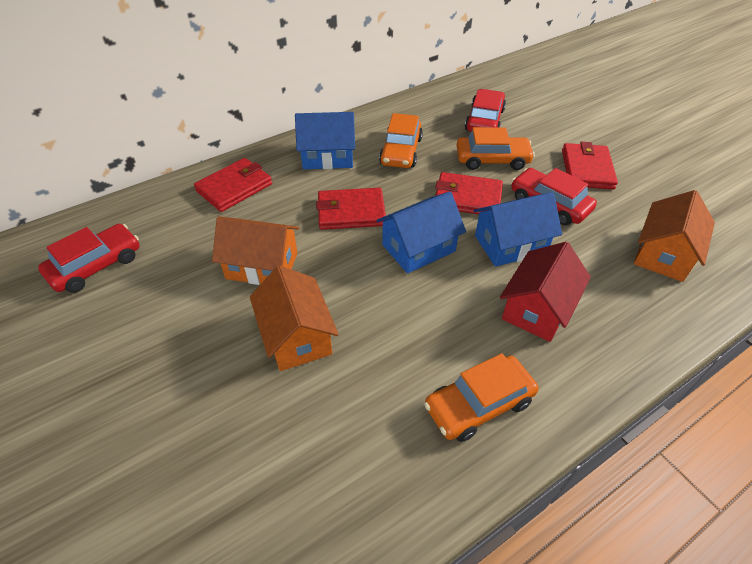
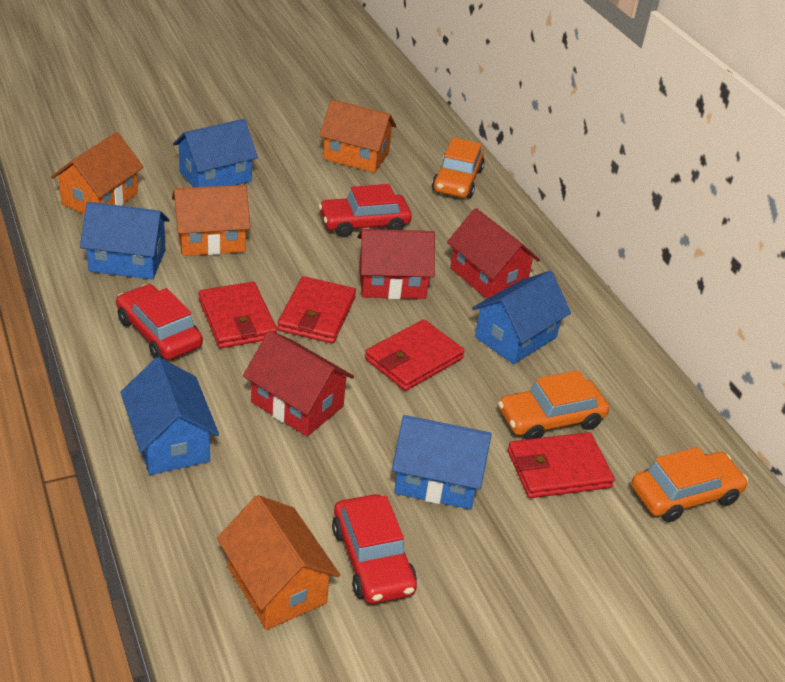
blue house: [295,112,355,169] [376,192,466,274] [473,192,562,267] = 3 -> [80,202,170,279] [120,357,219,475] [173,119,258,187] [392,415,492,509] [472,271,571,364] = 5
orange house: [212,216,299,285] [250,266,339,371] [634,190,715,282] = 3 -> [51,132,144,214] [172,185,251,256] [217,495,340,630] [319,99,397,173] = 4
red house: [500,242,591,342] = 1 -> [243,330,354,436] [358,229,435,299] [447,208,540,299] = 3

